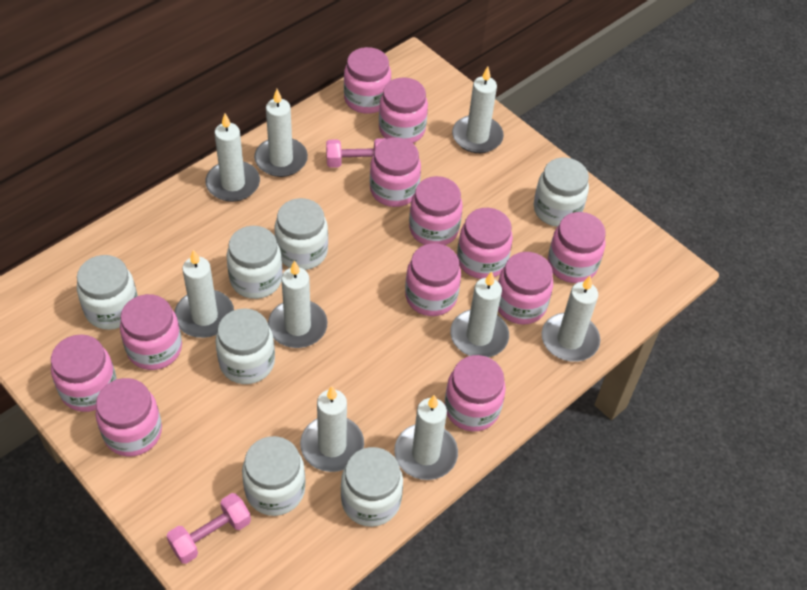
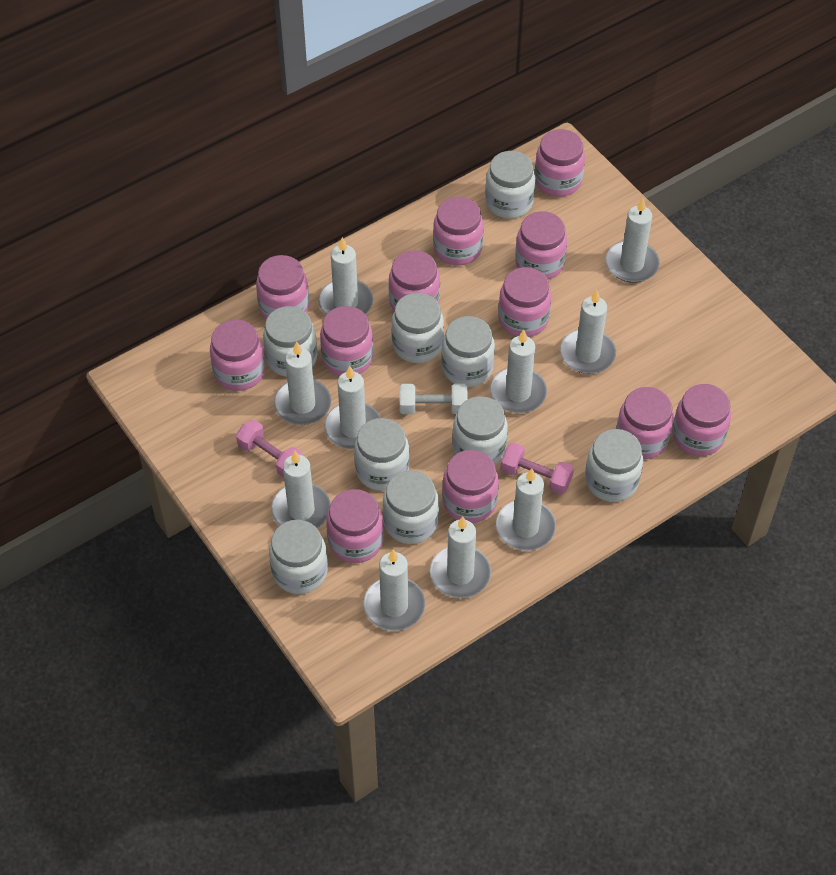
white candle: [175,250,234,338] [205,113,260,202] [254,89,308,177] [268,260,328,348] [300,386,364,472] [394,395,458,480] [450,271,509,357] [452,67,504,153] [542,276,600,362] = 9 -> [271,451,331,528] [274,341,331,425] [318,237,373,315] [324,366,381,449] [363,550,425,631] [430,516,491,598] [490,330,547,413] [496,468,556,551] [560,290,616,374] [605,198,660,283] = 10
white dumbbell: none = 0 -> [400,383,468,414] = 1
white jar: [77,255,138,330] [215,308,275,384] [226,226,283,299] [242,436,306,516] [275,198,328,270] [341,447,403,527] [534,158,589,227] = 7 -> [263,306,317,377] [269,520,328,594] [354,418,410,491] [383,470,439,544] [391,293,444,363] [441,316,495,387] [453,396,508,464] [485,151,535,219] [585,429,643,502] = 9

